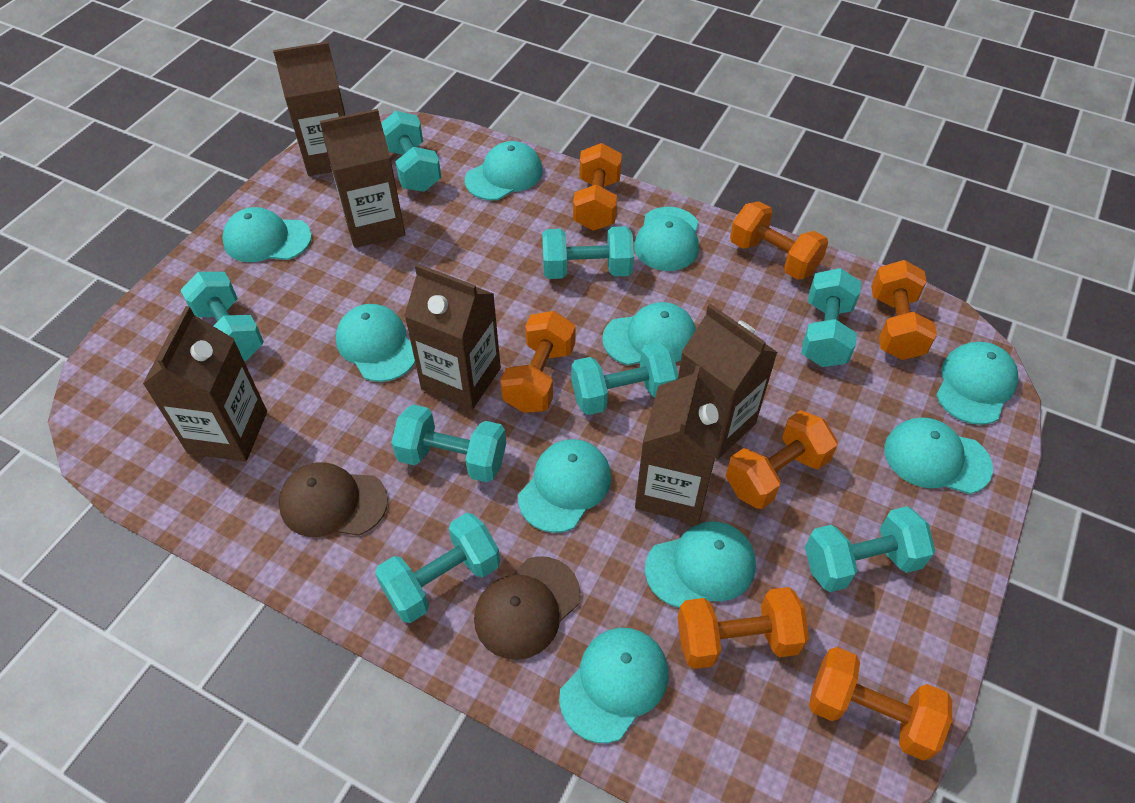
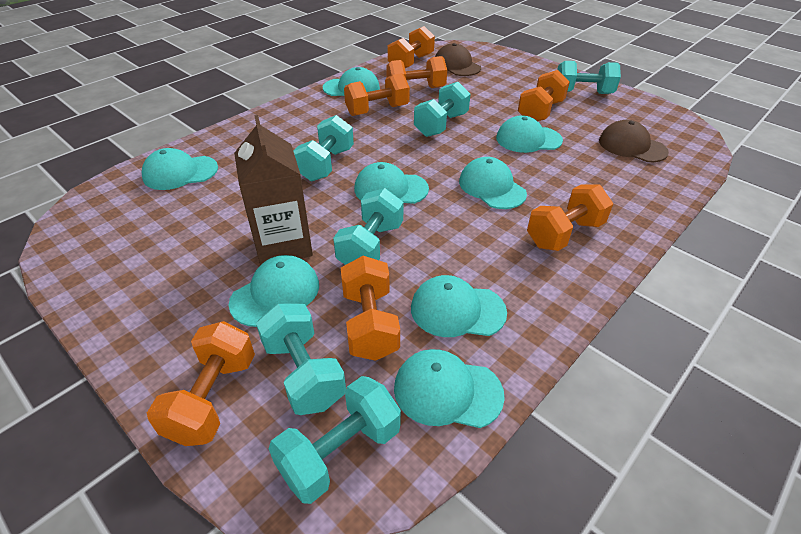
brown carton: [143,306,267,462] [273,42,346,176] [320,109,405,248] [404,264,501,410] [635,366,728,524] [678,304,778,460] = 6 -> [234,115,313,265] = 1
turquoise cap: [222,207,312,262] [336,304,415,382] [465,141,543,201] [518,439,612,533] [559,628,668,743] [602,302,696,365] [634,207,699,271] [645,521,756,608] [884,417,993,494] [936,342,1018,425] = 10 -> [142,148,218,190] [229,255,319,327] [323,67,380,96] [354,162,429,204] [394,349,505,428] [411,275,507,337] [459,157,527,209] [496,115,563,153] = 8
turquoise dumbbell: [180,272,264,361] [375,513,500,623] [381,111,442,192] [391,405,506,483] [542,226,634,279] [571,342,678,415] [801,268,861,367] [805,506,935,592] = 8 -> [256,303,346,415] [269,376,401,504] [293,115,354,181] [333,188,404,265] [414,82,471,137] [557,61,621,94] = 6

